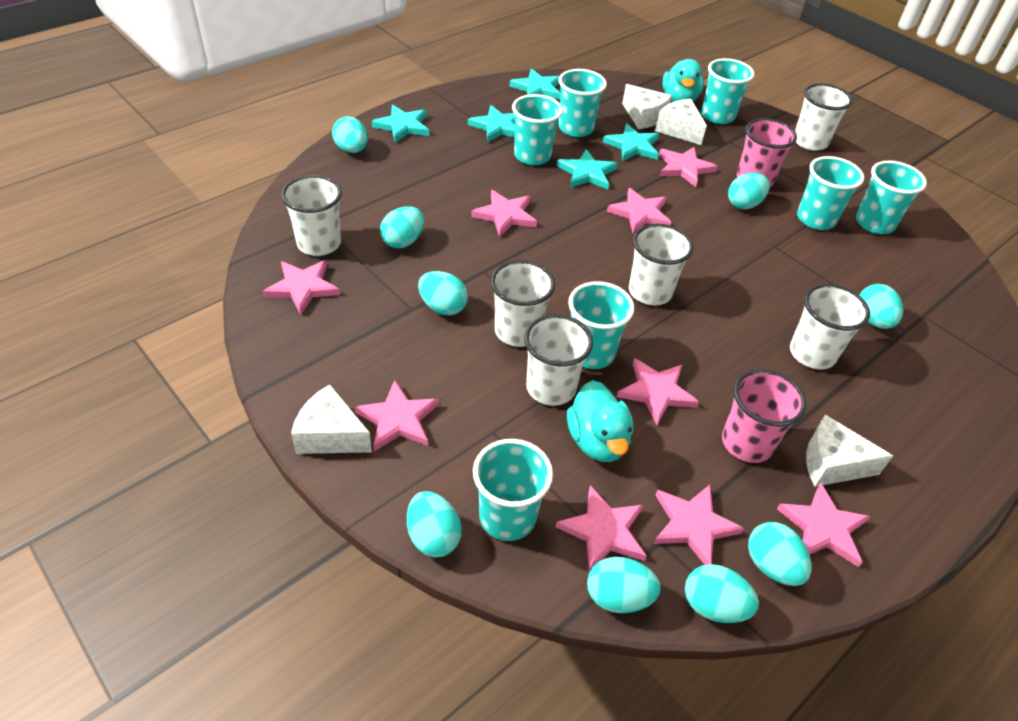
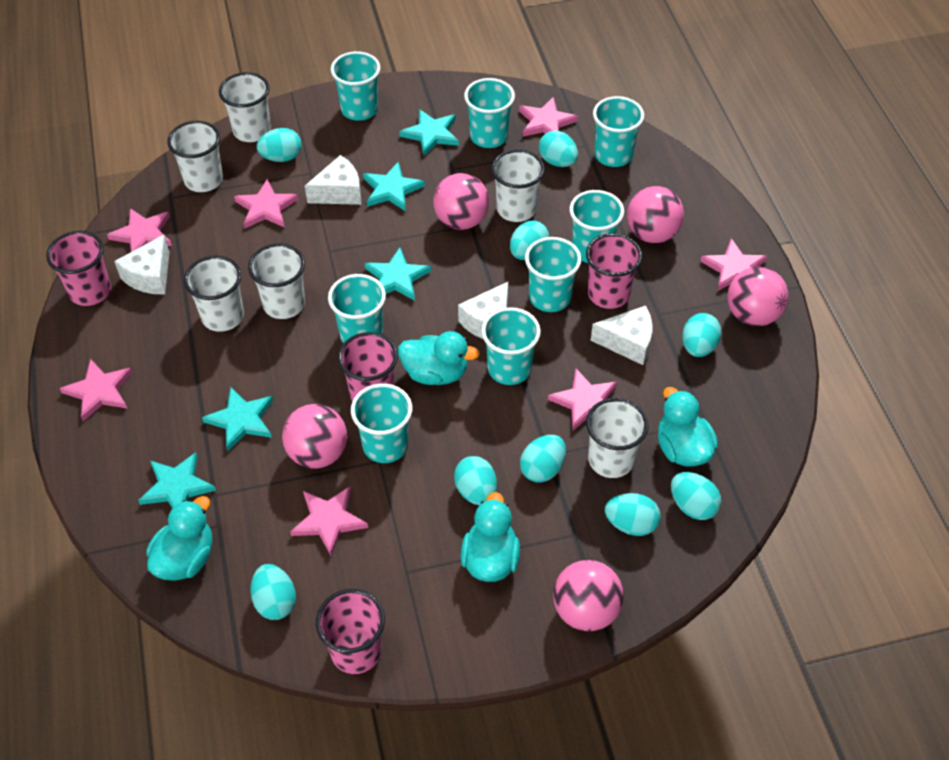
pink ball: none = 0 -> [282,404,347,469] [433,173,489,230] [553,560,624,631] [627,186,684,243] [727,267,789,326] = 5
pink cup: [722,369,806,463] [737,118,797,187] = 2 -> [46,231,111,306] [316,589,385,674] [338,332,398,401] [586,233,642,309] = 4
pink star: [263,260,340,315] [354,380,439,451] [471,190,537,237] [556,485,646,573] [607,188,671,233] [617,358,699,425] [654,485,744,565] [659,147,718,187] [777,483,871,567] = 9 -> [59,359,132,421] [107,208,172,252] [234,179,299,228] [290,486,368,556] [519,97,578,137] [548,369,617,431] [700,238,767,291] = 7
turquoise cup: [473,439,553,541] [512,94,563,165] [559,69,607,137] [568,281,634,369] [701,58,754,124] [797,156,864,230] [856,160,927,234] = 7 -> [328,274,386,343] [331,51,380,121] [351,383,412,463] [464,78,515,148] [482,307,541,385] [525,237,581,312] [569,190,624,263] [593,96,644,167] = 8
turquoise duck: [567,380,633,462] [662,59,704,102] = 2 -> [146,496,212,581] [398,331,480,385] [461,492,520,582] [658,387,718,467] = 4

